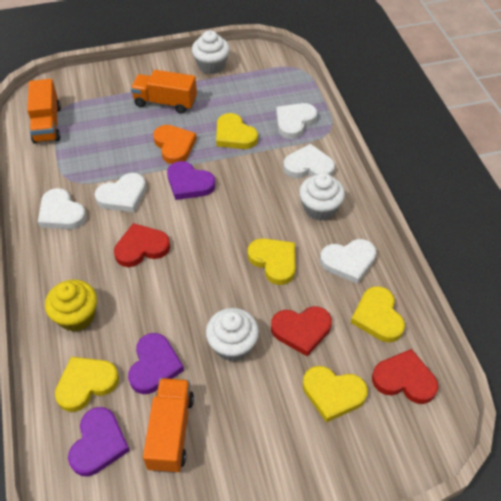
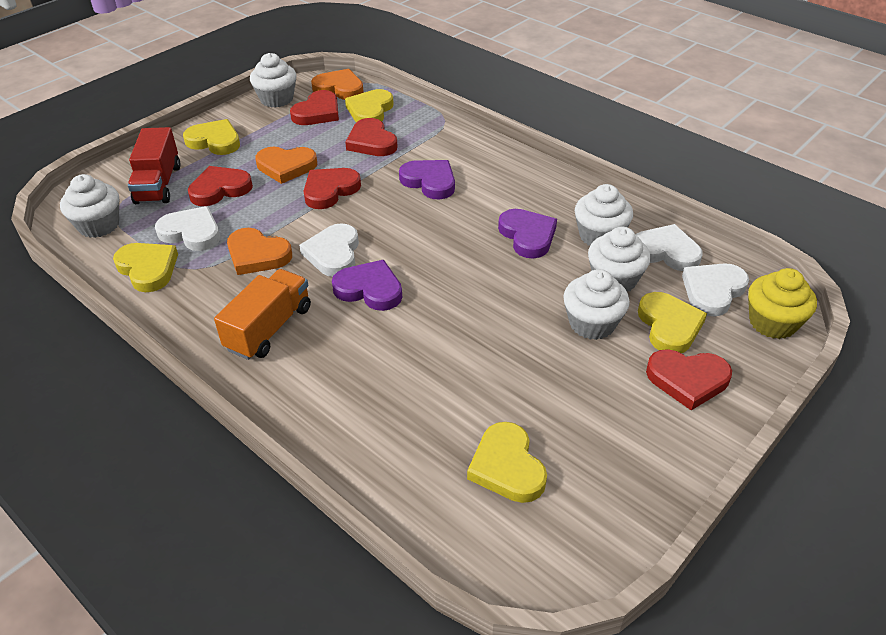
orange heart: [153,125,197,164] = 1 -> [227,228,292,275] [255,147,317,184] [311,69,364,100] = 3
orange truck: [27,79,61,144] [131,70,197,114] [143,378,194,473] = 3 -> [214,269,311,360] = 1
red heart: [114,223,170,267] [271,306,332,356] [372,349,438,404] = 3 -> [188,166,253,206] [290,90,339,125] [304,168,361,209] [345,118,398,156] [646,349,732,410] = 5
red truck: none = 0 -> [128,127,181,204] = 1
white cupcake: [192,30,230,74] [206,308,259,362] [299,173,345,221] = 3 -> [60,174,119,238] [250,53,296,108] [563,269,630,340] [575,184,633,246] [588,226,651,291] = 5
white heart: [38,188,87,229] [94,173,146,212] [276,103,317,139] [283,144,335,178] [320,239,376,284] = 5 -> [155,206,220,251] [299,223,359,277] [635,224,703,271] [682,263,749,317] = 4

